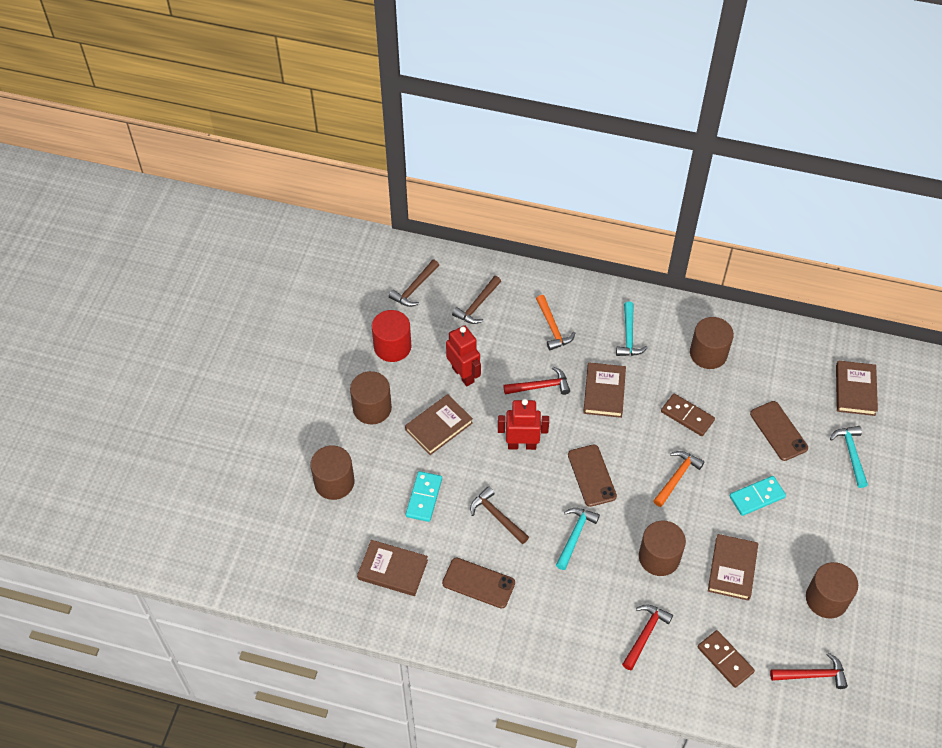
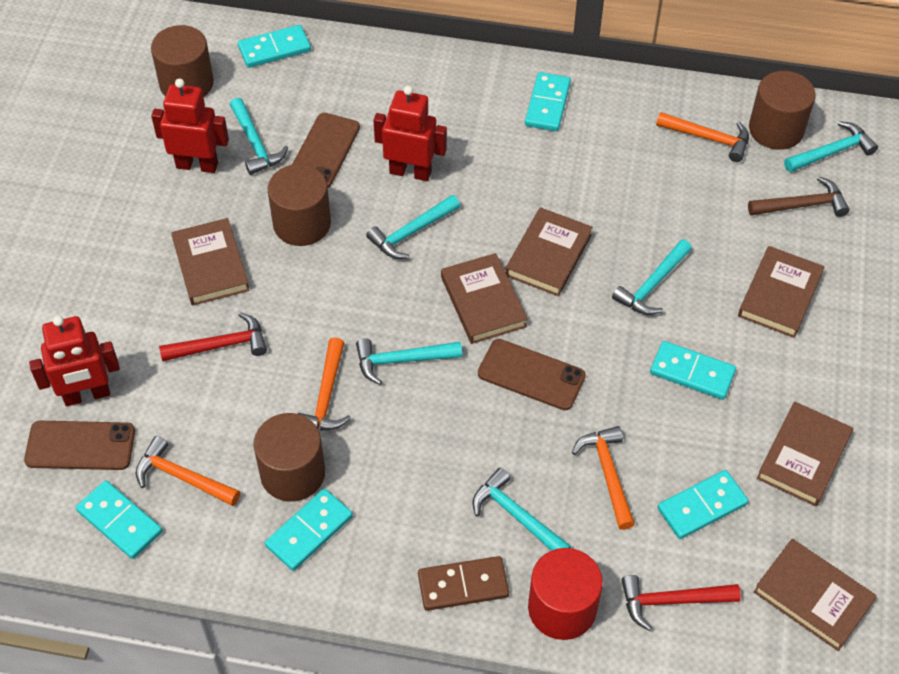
brown book: [357,540,428,596] [405,394,473,455] [583,362,626,418] [708,534,758,601] [836,360,878,416] = 5 -> [171,218,250,306] [441,253,528,344] [505,207,593,296] [738,246,824,338] [754,539,877,651] [757,401,853,506] = 6
brown cylinder: [310,445,354,500] [350,371,392,424] [639,521,686,576] [690,317,734,369] [806,562,858,619] = 5 -> [151,25,214,97] [254,413,325,502] [267,164,331,246] [749,71,816,150] = 4
brown domino: [661,393,715,436] [698,630,755,688] = 2 -> [418,556,509,611] = 1
brown hammer: [389,260,439,307] [452,276,501,324] [470,486,529,544] = 3 -> [748,177,850,217] = 1
orange hammer: [536,295,575,350] [653,451,704,507] = 2 -> [136,436,240,506] [298,338,351,430] [572,426,635,530] [656,112,749,162] = 4
red hammer: [503,367,570,395] [622,604,673,670] [770,653,848,689] = 3 -> [159,312,267,361] [621,575,741,631] = 2
red robot: [446,325,481,386] [498,399,549,450] = 2 -> [29,316,120,406] [151,79,229,173] [374,86,447,181] = 3
turquoise domino: [406,471,442,522] [730,476,786,516] = 2 -> [76,480,162,559] [238,25,311,68] [265,489,353,571] [525,72,571,131] [650,341,736,400] [657,470,748,539] = 6
turquoise hammer: [556,508,600,570] [616,301,648,356] [830,426,868,488] = 3 -> [230,98,289,175] [356,338,462,385] [366,195,460,259] [472,468,571,551] [612,239,692,315] [784,121,878,172] = 6

